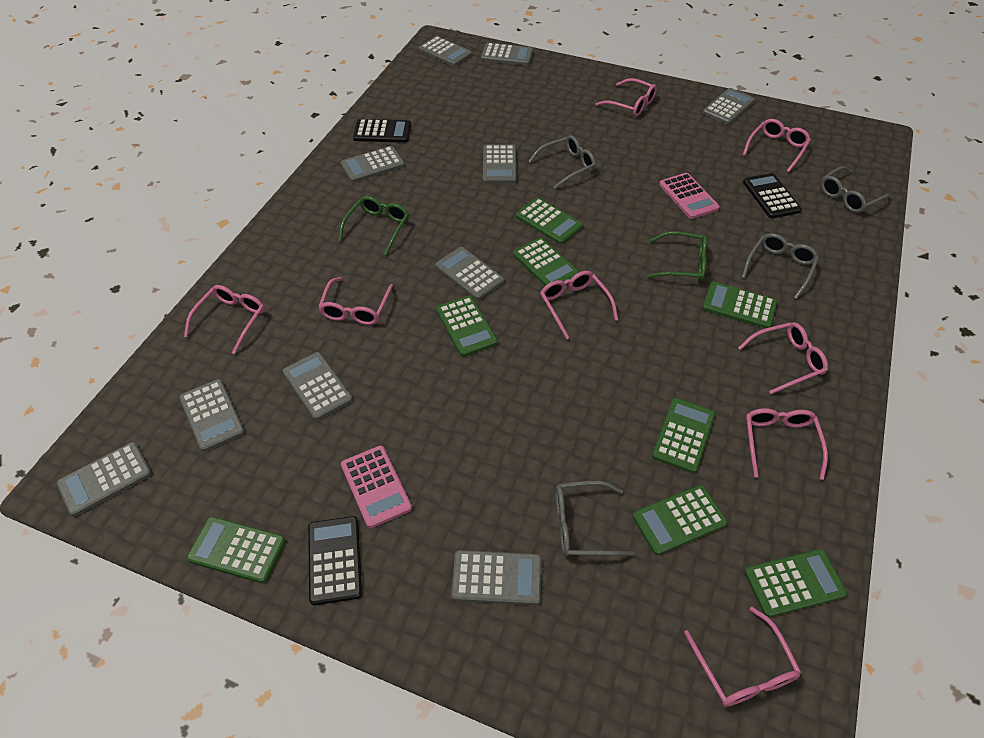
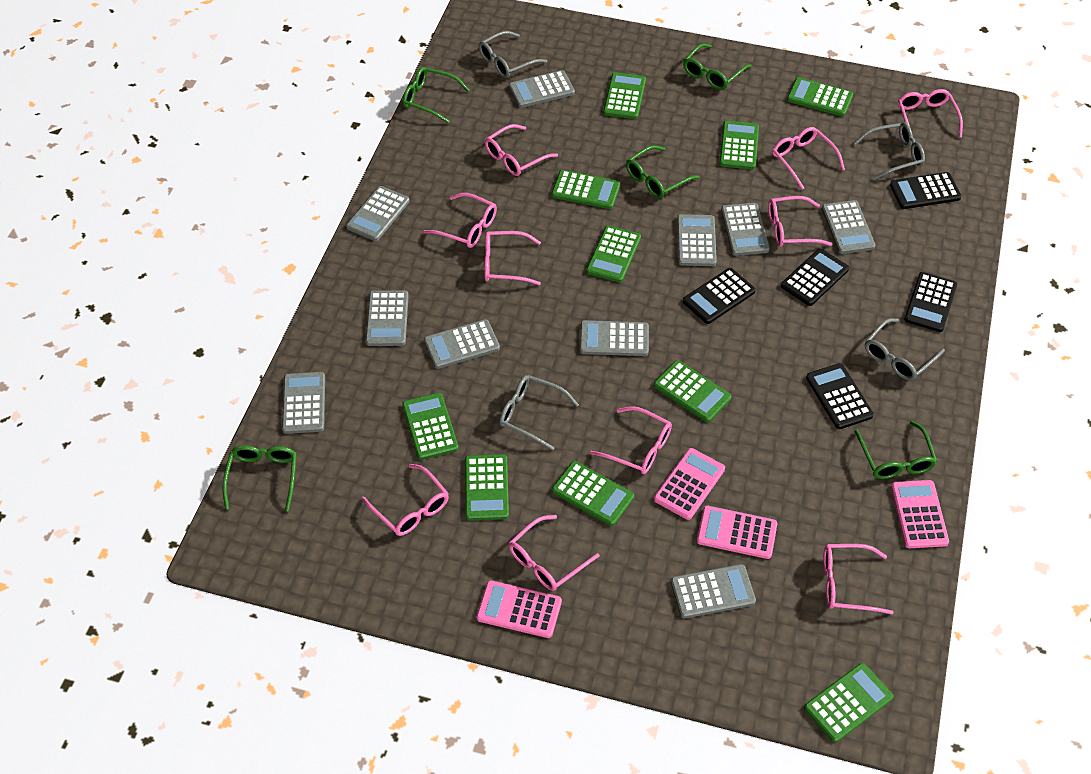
black calculator: [308,516,362,605] [353,119,411,143] [743,173,802,218] = 3 -> [683,268,756,324] [781,249,849,306] [806,363,874,429] [890,172,961,209] [904,272,957,332] = 5
green calculator: [187,516,286,583] [436,296,498,357] [513,237,579,286] [516,198,583,244] [633,485,727,555] [652,398,715,473] [702,282,777,329] [744,549,847,617] = 8 -> [402,393,459,460] [465,454,509,521] [552,170,620,209] [552,461,634,526] [586,225,641,283] [603,72,646,119] [654,360,732,422] [719,121,759,170] [787,77,853,117] [804,663,894,742] = 10
green glasses: [338,196,409,255] [646,231,707,282] = 2 -> [223,445,297,511] [403,67,469,123] [626,145,700,198] [683,43,751,90] [854,421,937,479] = 5
pink calculator: [341,446,412,528] [659,173,720,219] = 2 -> [476,580,562,638] [654,448,725,520] [697,506,777,559] [891,480,949,548] = 4
pink glasses: [184,285,265,354] [318,277,393,325] [540,271,618,339] [596,78,657,117] [684,607,801,707] [738,322,828,394] [743,119,811,172] [746,408,828,480] = 8 -> [362,464,449,536] [423,193,497,248] [484,231,541,285] [485,124,558,176] [509,515,599,591] [590,406,672,474] [768,196,832,247] [772,127,845,190] [823,544,894,615] [898,89,963,138] = 10

